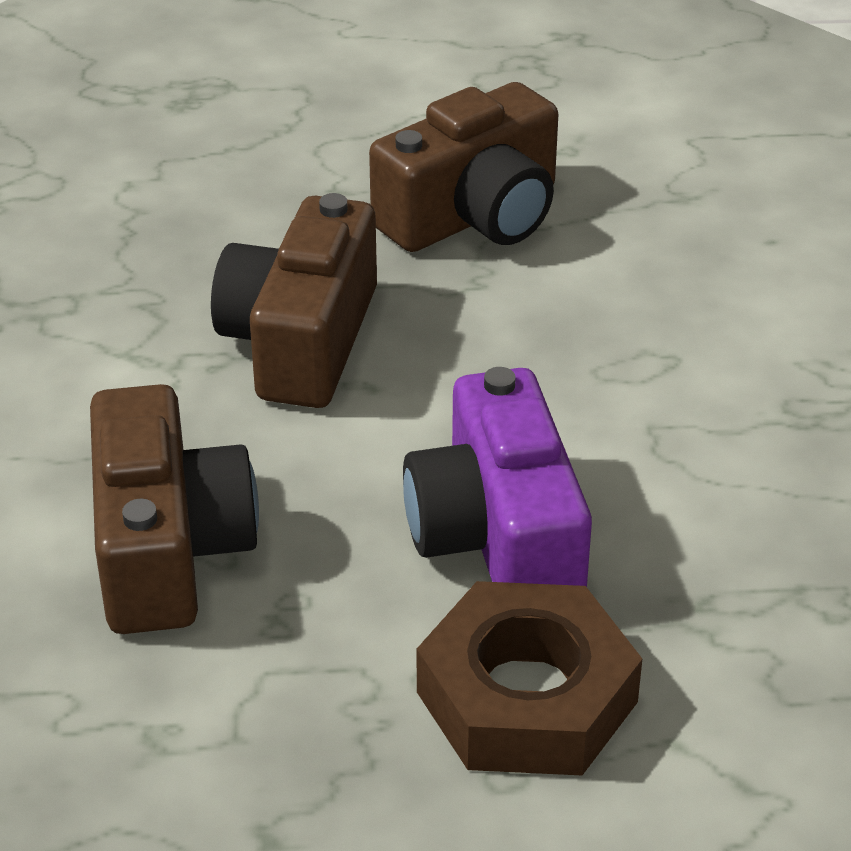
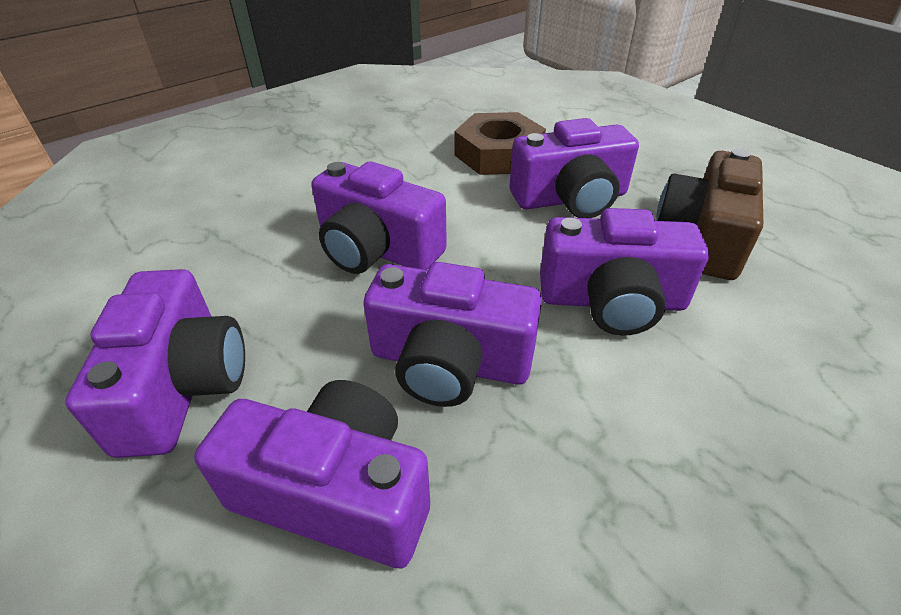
brown camera: [90,384,259,634] [211,193,377,408] [369,82,558,252] = 3 -> [656,148,763,280] = 1
purple camera: [403,367,592,587] = 1 -> [65,269,245,458] [194,380,430,568] [311,161,447,274] [363,262,542,407] [510,118,639,218] [540,208,709,336] = 6

